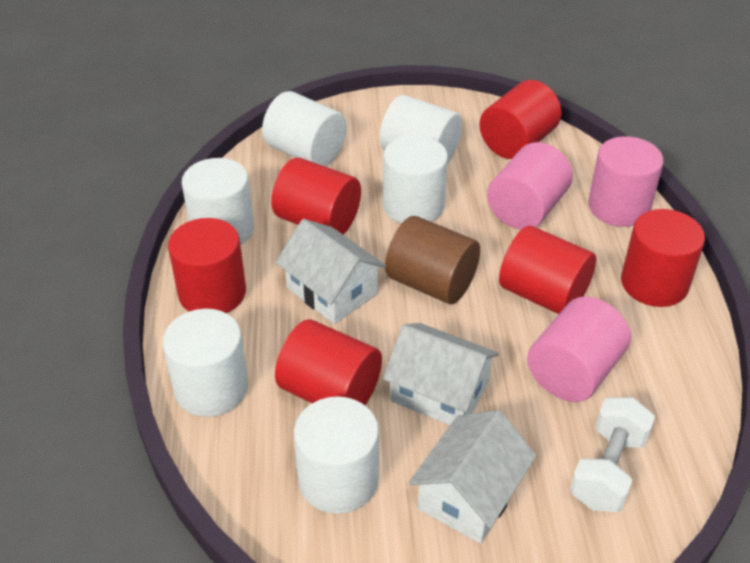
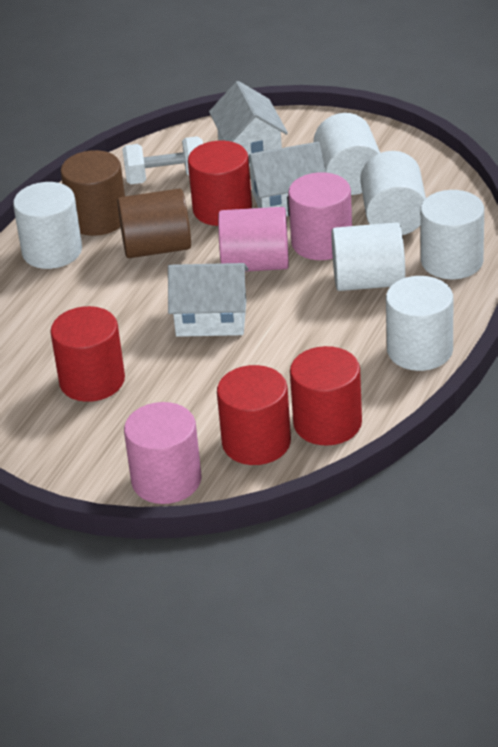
brown cylinder: [385,216,480,304] = 1 -> [61,150,125,236] [117,188,191,258] = 2
red cylinder: [168,218,246,313] [271,158,361,235] [275,319,382,405] [479,80,562,159] [499,226,596,314] [621,209,705,307] = 6 -> [50,306,125,402] [188,141,252,226] [217,365,291,465] [290,346,362,445] = 4

